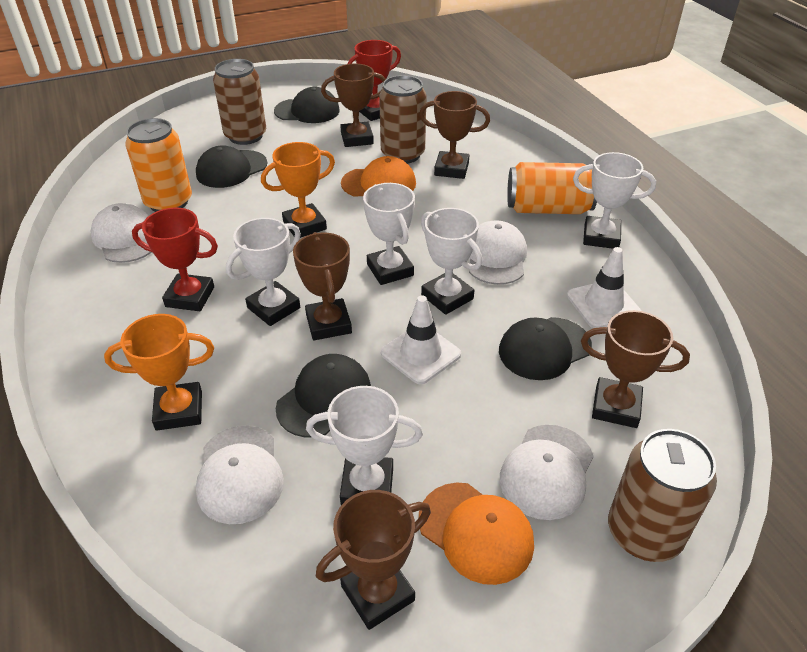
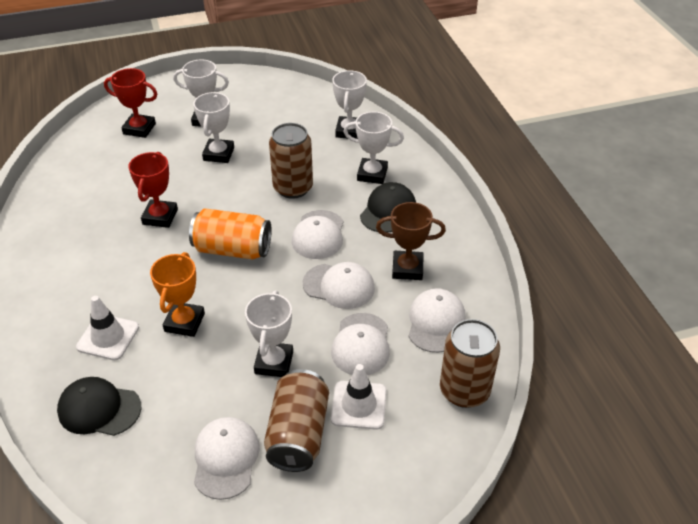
black cap: [196,145,267,188] [274,87,340,123] [276,354,371,438] [499,317,592,380] = 4 -> [57,377,141,436] [360,182,416,233] = 2
brown trophy: [293,232,352,340] [316,490,431,630] [321,63,386,147] [419,91,490,179] [581,310,690,428] = 5 -> [376,202,446,280] = 1
orange can: [125,118,192,212] [507,162,597,214] = 2 -> [189,208,272,260] = 1
orange cap: [341,156,416,197] [419,483,534,585] = 2 -> none = 0
orange trophy: [104,314,214,431] [261,142,335,238] = 2 -> [150,252,205,337] = 1
white cap: [91,203,152,263] [196,426,284,524] [468,220,527,285] [500,425,594,520] = 4 -> [194,417,260,500] [292,210,343,259] [303,262,375,309] [331,313,390,375] [409,288,465,353] = 5

